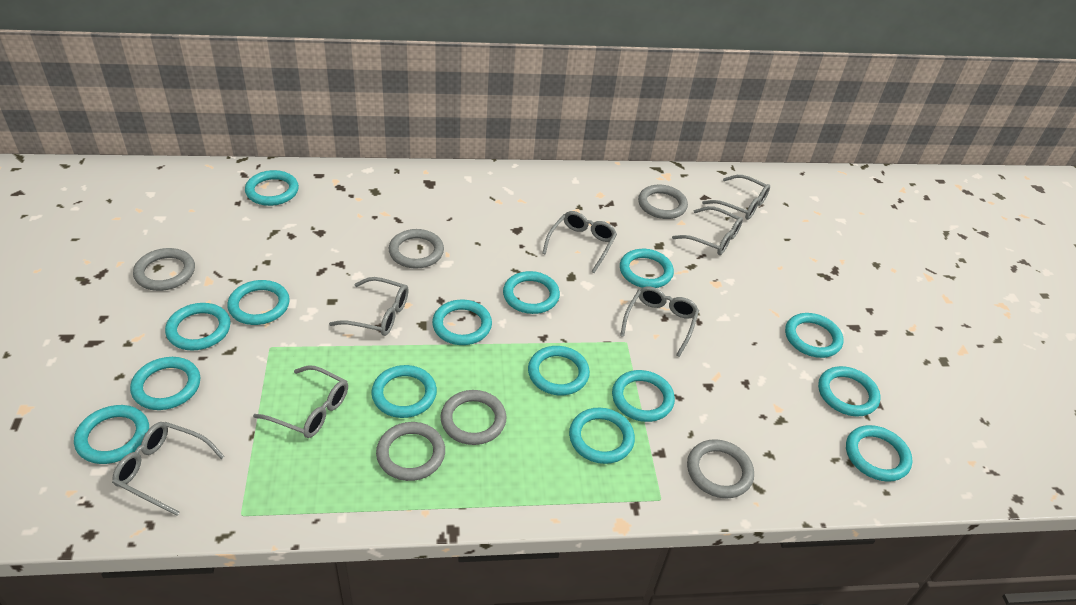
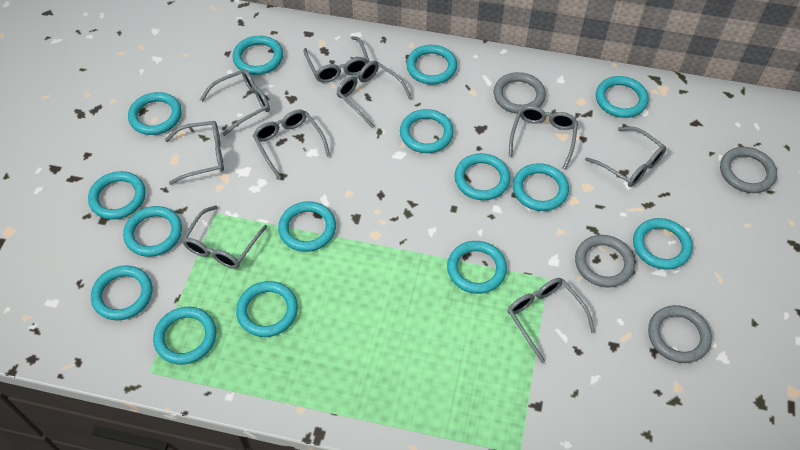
grey glasses: [112,422,225,516] [253,365,348,438] [329,277,408,336] [542,211,617,273] [620,287,699,357] [672,206,743,255] [702,175,770,220] = 7 -> [165,121,224,185] [182,205,267,269] [200,69,270,136] [253,109,330,179] [303,36,369,83] [336,61,412,128] [507,278,595,363] [509,106,578,170] [585,127,666,187] = 9
grey ring: [133,248,195,291] [376,422,445,481] [389,229,444,269] [441,390,507,445] [638,185,688,219] [687,439,754,499] = 6 -> [493,72,546,114] [575,235,635,288] [648,305,712,363] [720,147,777,193] = 4

